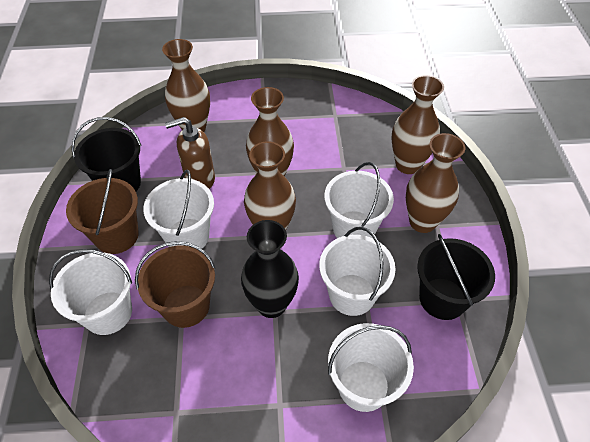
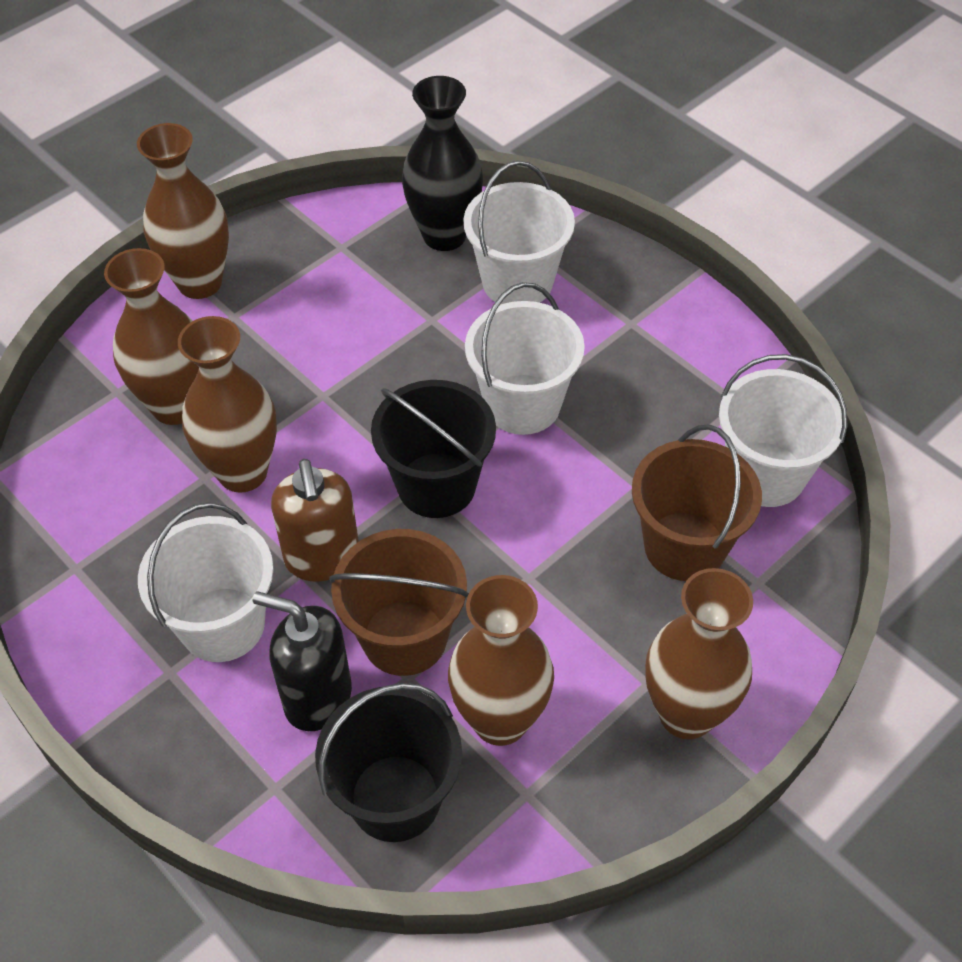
black soap dispenser: none = 0 -> [253,591,352,731] = 1
white bucket: [49,249,132,335] [143,170,214,249] [319,227,396,316] [324,162,394,238] [328,323,414,412] = 5 -> [138,502,274,662] [464,161,575,305] [465,282,585,435] [719,354,848,507] = 4

